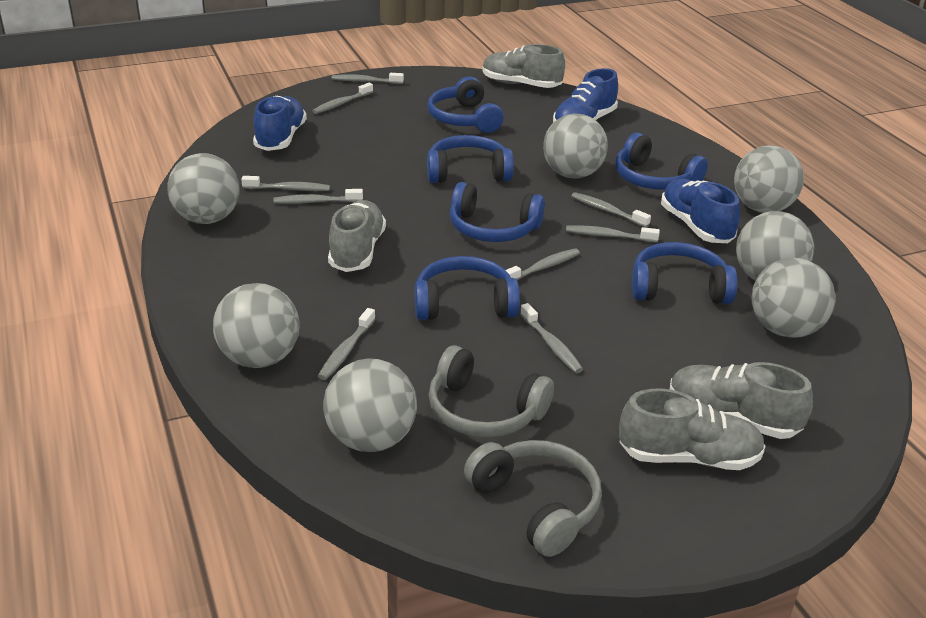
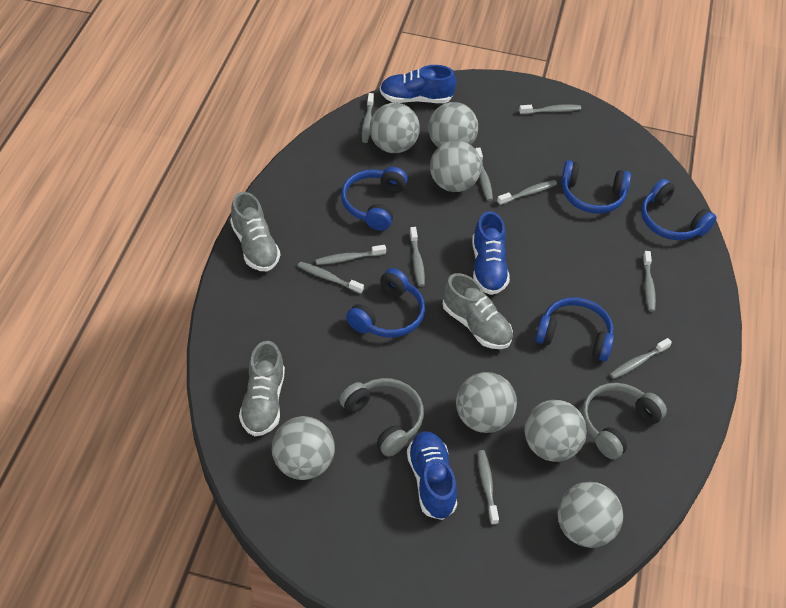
blue headphones: [415,256,520,320] [427,77,504,133] [427,135,514,183] [450,182,545,242] [615,133,708,190] [632,242,737,304] = 6 -> [341,167,408,231] [346,268,425,337] [535,297,614,361] [561,160,631,214] [641,179,717,240] = 5
grey shoe: [328,200,386,272] [482,44,565,88] [619,389,765,470] [670,362,813,439] = 4 -> [230,192,280,271] [239,341,285,436] [442,273,513,349] = 3
grey toothbrush: [241,176,330,191] [273,189,363,204] [312,83,373,114] [318,308,375,380] [331,73,404,84] [506,249,580,281] [520,303,583,373] [566,225,660,243] [571,192,651,228] = 9 -> [298,262,364,294] [316,245,386,265] [362,93,374,143] [410,227,425,287] [475,148,493,201] [478,450,499,525] [497,180,557,205] [519,105,581,115] [610,338,672,379] [643,251,656,312] = 10

